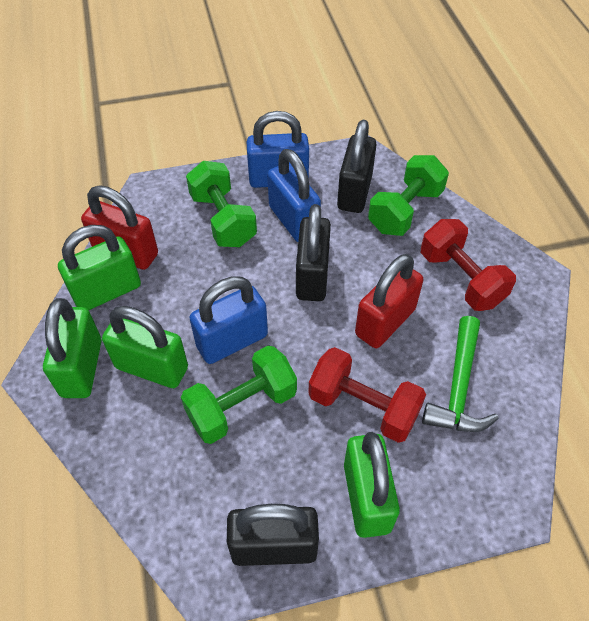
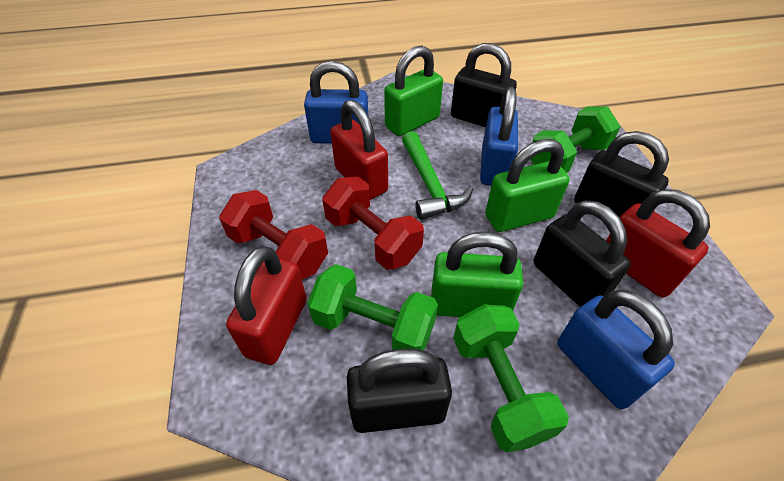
black padlock: [227,504,319,566] [296,204,331,301] [337,120,377,213] = 3 -> [347,348,452,433] [451,43,517,127] [534,200,631,307] [574,131,669,217] = 4
green padlock: [43,298,102,398] [58,225,141,310] [102,306,188,388] [344,432,400,538] = 4 -> [384,46,443,136] [431,232,523,317] [485,139,570,232] = 3
red padlock: [81,185,158,270] [355,254,423,348] = 2 -> [226,246,307,365] [330,100,388,200] [606,189,710,298] = 3

